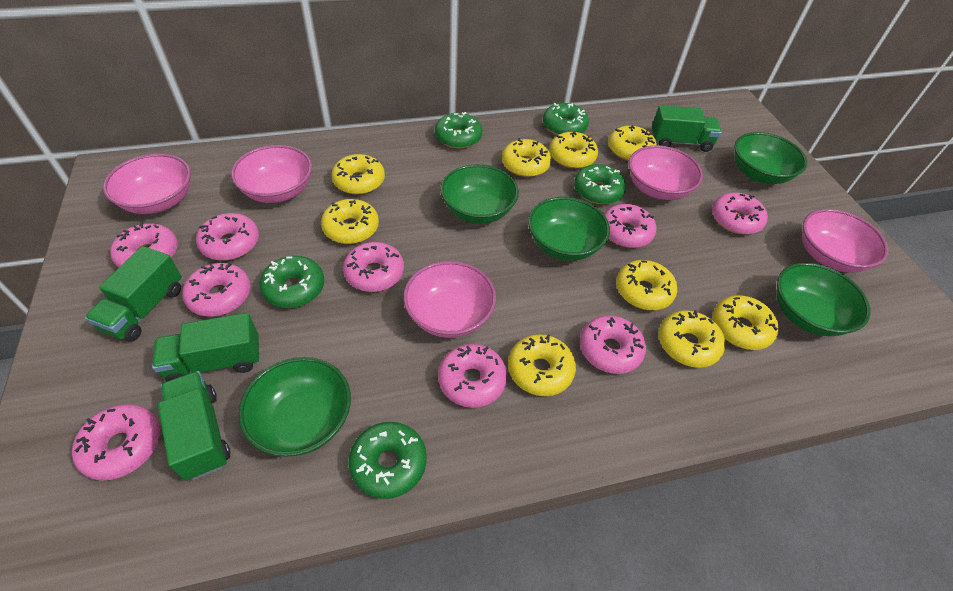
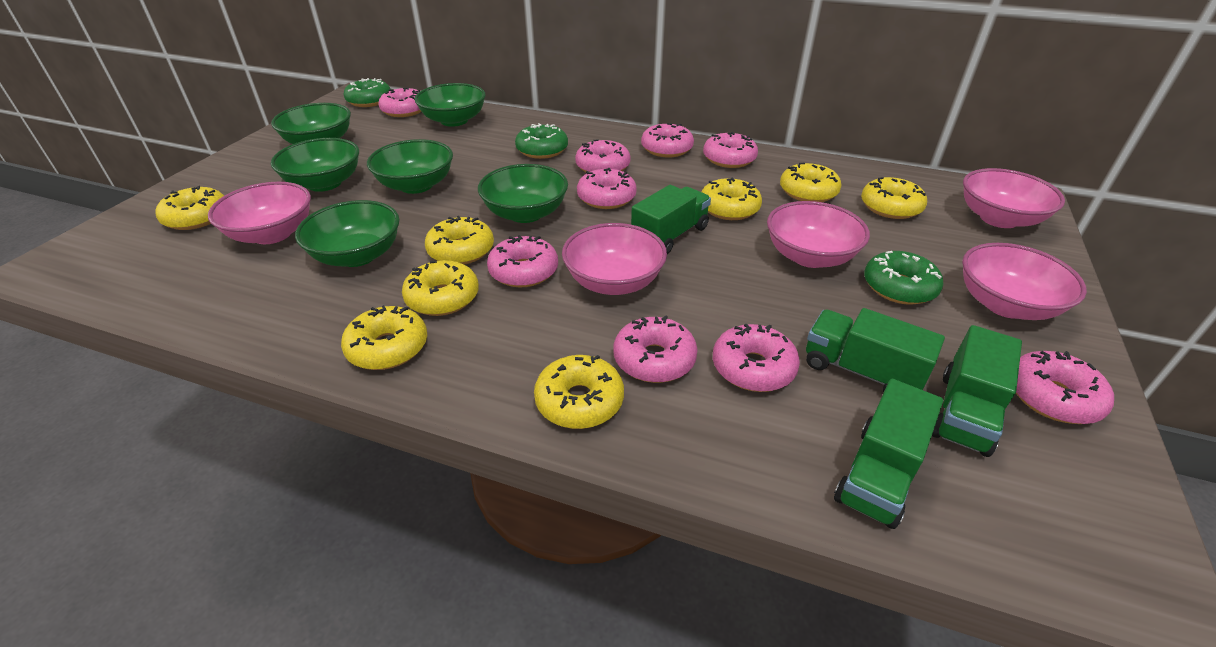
green bowl: [239,357,351,457] [440,164,519,224] [528,197,610,261] [734,132,807,184] [776,263,870,336] = 5 -> [271,103,351,144] [271,138,359,192] [295,200,400,267] [367,139,453,194] [414,83,486,127] [478,164,568,223] = 6
green donut: [259,256,324,308] [348,422,427,499] [435,112,483,149] [543,103,589,135] [574,164,626,204] = 5 -> [343,78,391,107] [515,123,568,159] [864,251,944,305] = 3
yellow donut: [321,199,379,244] [332,154,385,195] [502,138,551,177] [508,334,576,396] [549,131,598,169] [608,125,657,161] [616,260,677,310] [659,310,725,368] [713,295,779,350] = 9 -> [155,186,224,230] [341,305,427,370] [402,260,479,316] [425,216,494,265] [534,355,624,429] [701,178,762,220] [780,163,842,202] [861,177,927,219] = 8

